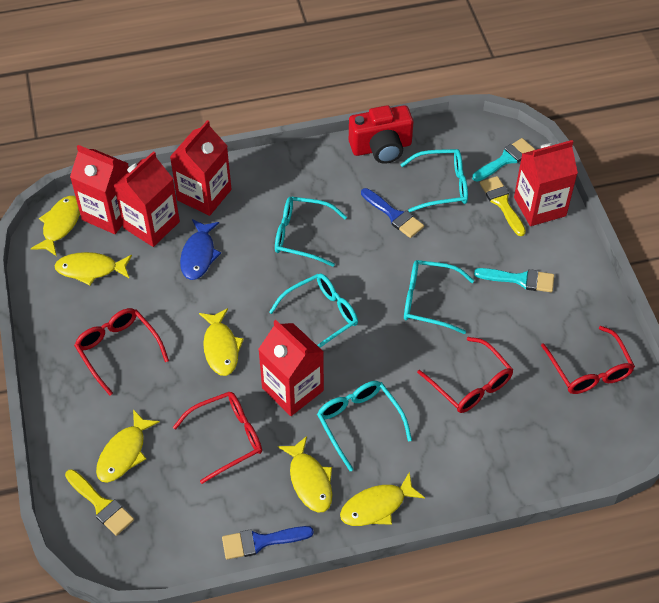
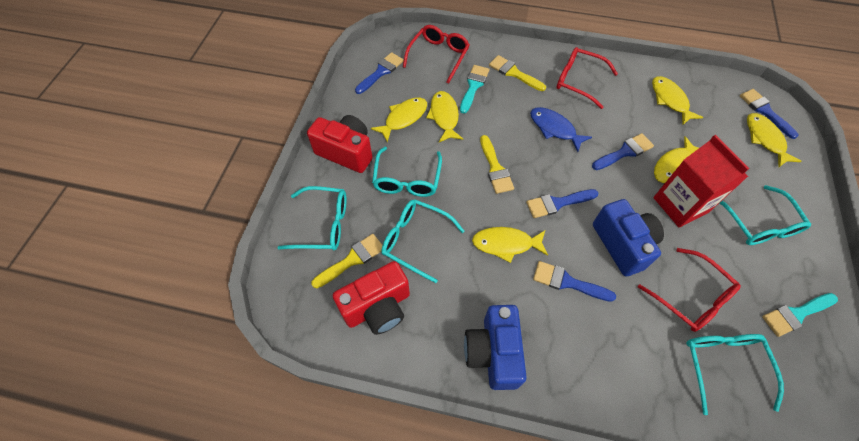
blue brush: [222,526,314,560] [361,188,424,238] = 2 -> [355,52,404,94] [526,189,599,218] [533,261,616,302] [592,133,654,170] [740,89,798,139] = 5
blue camera: none = 0 -> [464,305,527,390] [593,199,664,277] = 2
red camera: [349,105,413,164] = 1 -> [307,115,372,173] [333,261,410,335] = 2
red carton: [70,145,129,234] [114,151,180,247] [170,120,231,216] [258,320,324,416] [514,140,578,226] = 5 -> [653,135,749,227] = 1
red glasses: [74,308,169,396] [173,392,262,484] [417,337,513,413] [541,326,635,394] = 4 -> [403,25,470,84] [556,47,618,109] [638,248,741,332] = 3
yellow brush: [65,469,134,536] [480,176,526,236] = 2 -> [311,234,383,288] [480,135,514,194] [489,55,546,91] = 3

